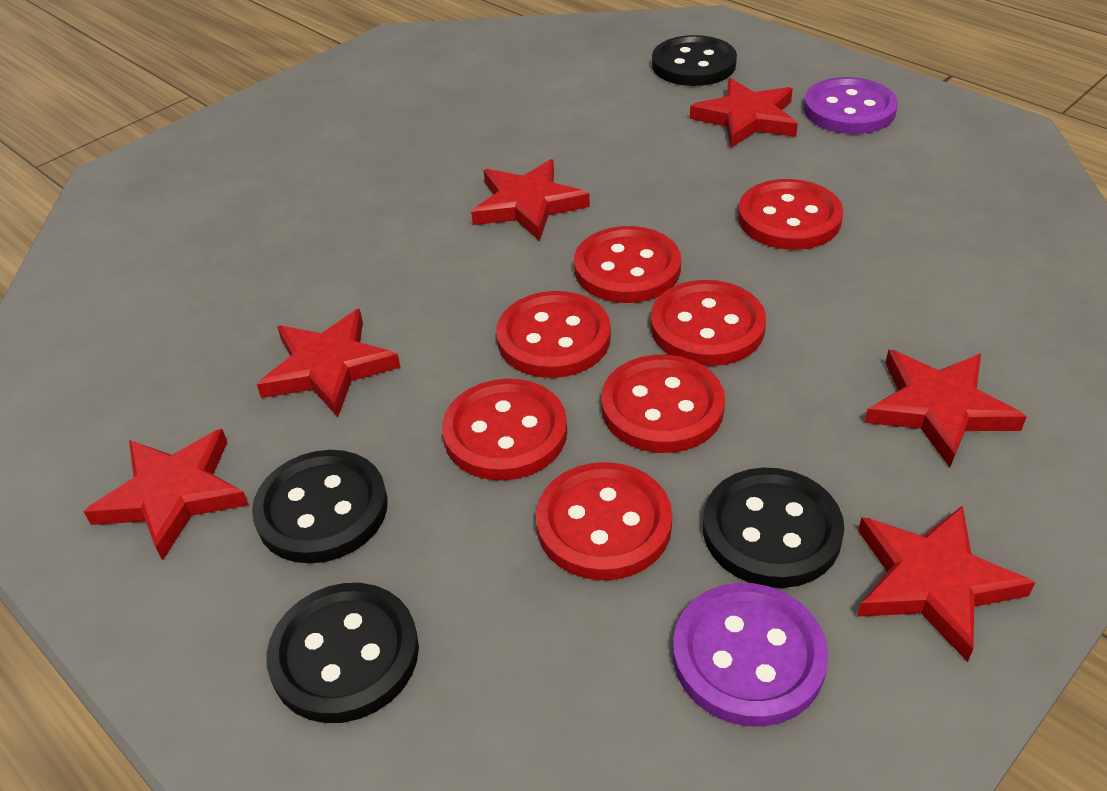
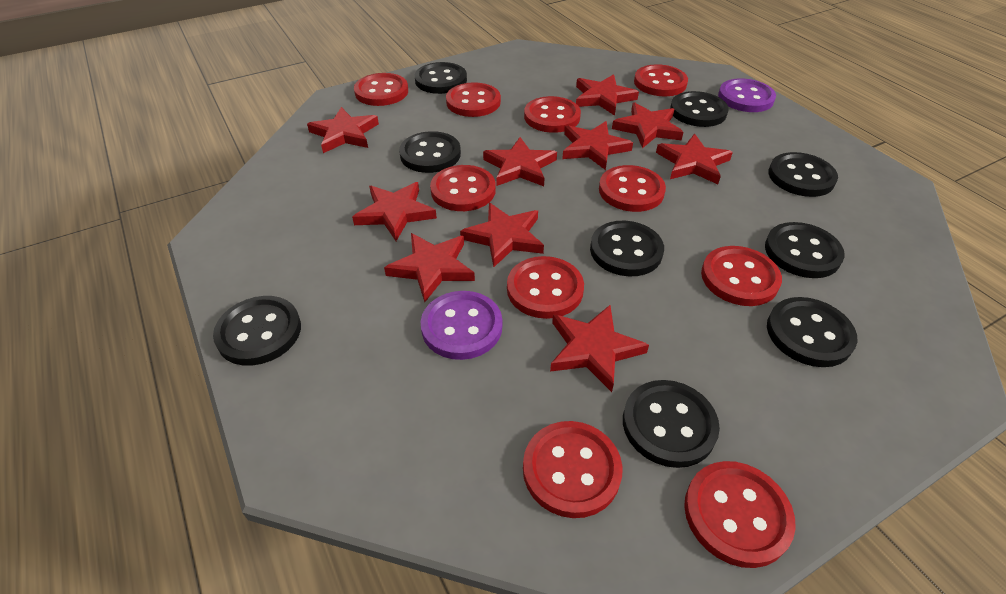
black button: [252,450,388,563] [266,583,419,723] [652,35,737,86] [703,468,844,588] = 4 -> [213,296,301,366] [399,131,461,173] [415,62,467,94] [590,221,664,276] [623,380,720,468] [670,91,729,127] [765,222,845,278] [767,297,857,367] [768,152,838,197] = 9
red button: [442,379,567,481] [496,291,611,378] [536,462,672,580] [574,226,681,303] [601,355,725,453] [651,280,766,366] [738,179,843,250] = 7 -> [354,73,408,106] [430,165,496,211] [446,82,501,117] [507,256,584,319] [523,421,623,518] [524,96,581,133] [599,165,666,212] [634,64,688,96] [684,461,796,568] [701,246,782,306] = 10
red star: [84,429,249,561] [257,309,401,417] [471,159,590,241] [690,78,798,148] [857,505,1035,662] [864,350,1027,468] = 6 -> [307,107,379,153] [352,182,437,241] [384,233,475,302] [460,203,544,267] [483,137,557,186] [550,305,649,392] [562,121,633,170] [576,74,639,116] [612,102,683,148] [656,134,733,184] = 10

